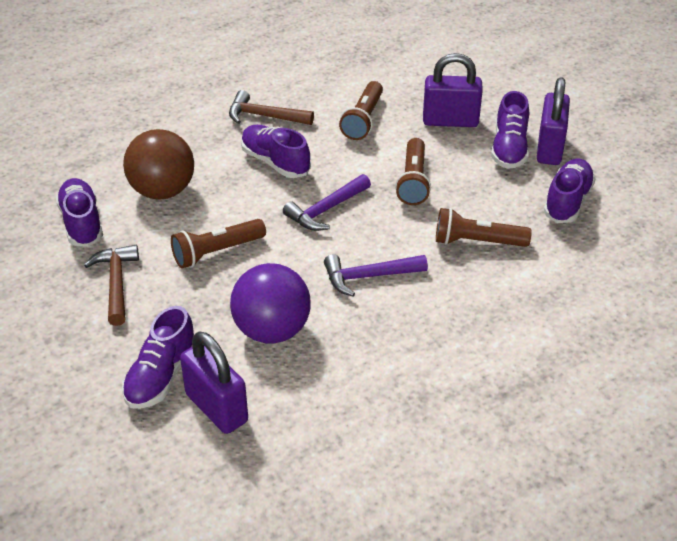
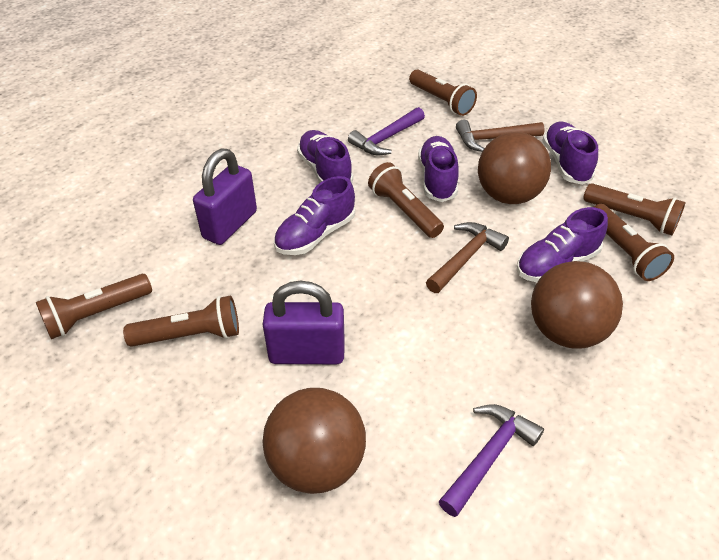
brown ball: [123,129,194,200] = 1 -> [262,388,366,494] [478,132,551,204] [531,261,623,348] = 3
brown flashlight: [171,219,266,268] [339,81,383,140] [395,138,431,205] [436,208,532,247] = 4 -> [36,274,152,339] [123,296,239,347] [368,162,444,238] [409,69,477,116] [583,183,686,235] [594,204,674,281] = 6
purple ball: [230,263,311,343] = 1 -> none = 0
purple padlock: [180,331,248,434] [423,53,483,127] [537,77,570,165] = 3 -> [193,149,257,245] [263,281,345,364] = 2

